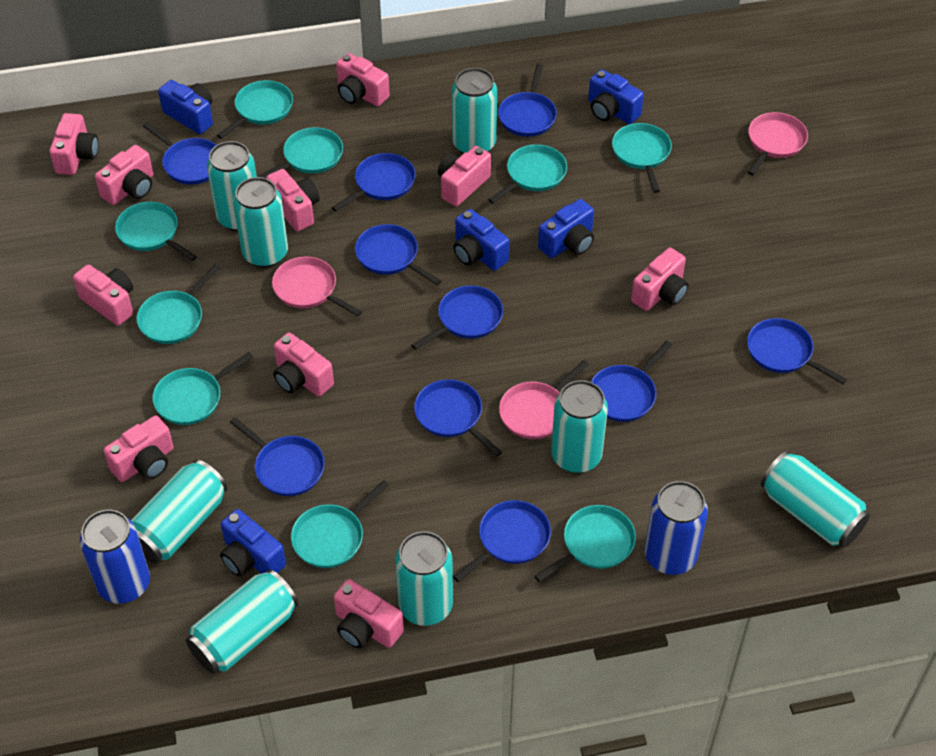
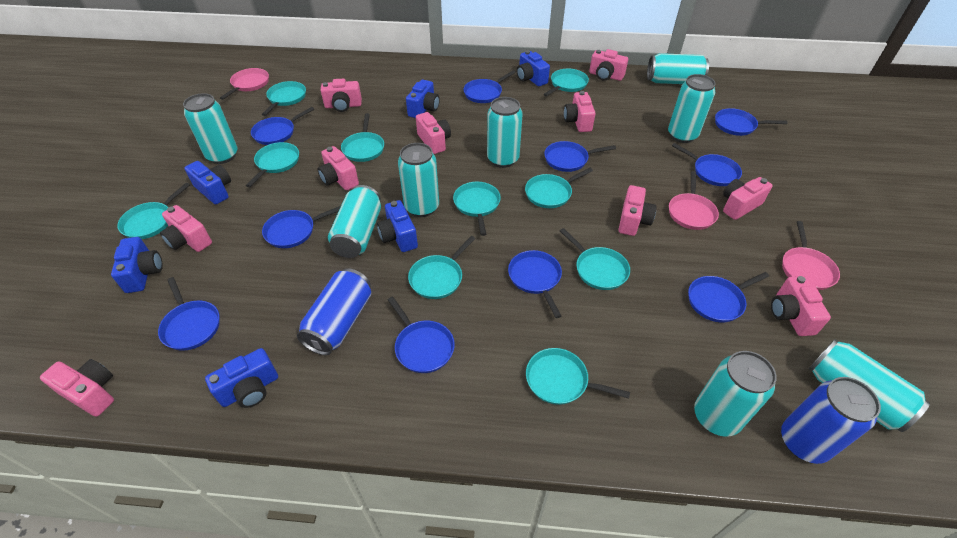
blue camera: [158,80,213,134] [220,509,286,576] [453,209,509,271] [538,199,594,258] [588,69,644,124] = 5 -> [111,237,163,293] [185,161,231,205] [205,348,278,408] [377,200,418,252] [406,80,440,118] [517,50,550,86] = 6
turquoise pan: [115,202,197,261] [137,264,220,344] [152,352,253,425] [217,80,293,139] [257,127,343,178] [291,480,389,568] [489,144,567,204] [534,505,636,582] [612,123,672,193] = 9 -> [117,183,190,239] [246,142,299,187] [262,81,306,116] [341,113,384,162] [408,236,475,299] [453,182,501,236] [525,168,593,208] [526,348,630,405] [544,69,589,96] [560,228,630,290] = 10

